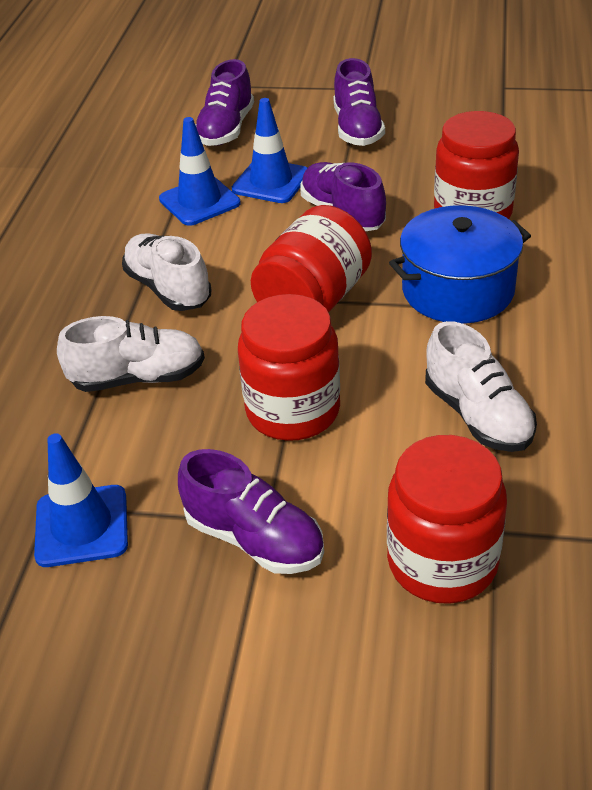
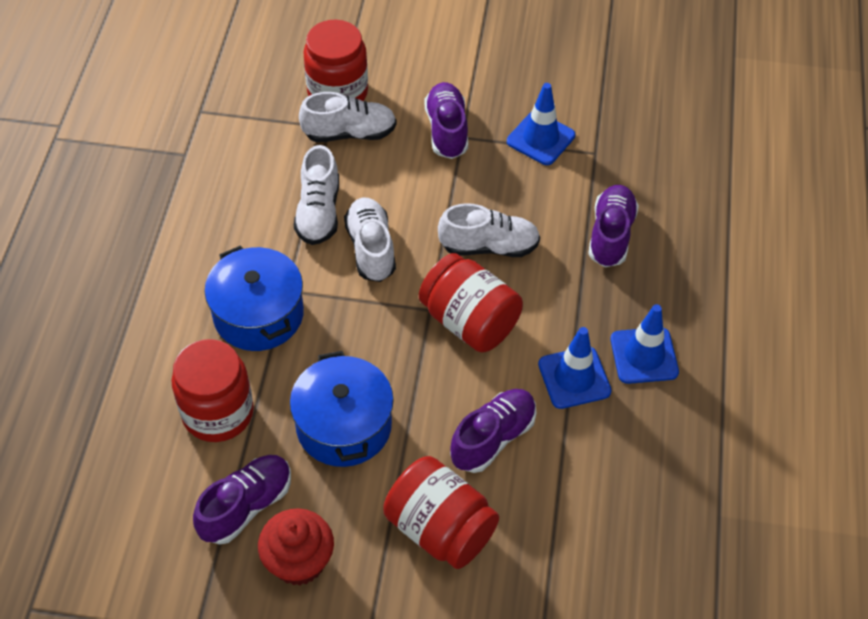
blue pot: [389,205,531,324] = 1 -> [205,245,304,351] [290,351,394,467] = 2
red cupcake: none = 0 -> [258,508,334,586] = 1
white shoe: [57,316,205,392] [122,233,212,311] [425,321,537,452] = 3 -> [294,145,339,245] [299,92,396,142] [344,198,396,282] [438,203,540,257] = 4

